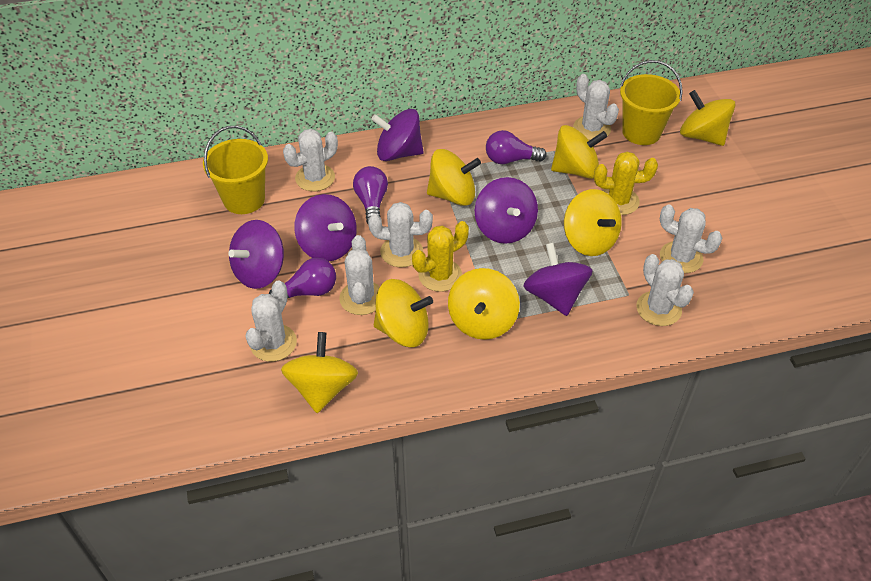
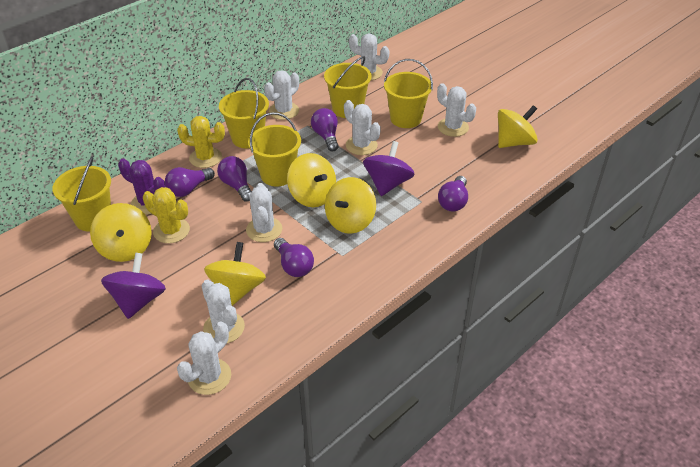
purple cactus: none = 0 -> [118,159,165,215] = 1
purple light bulb: [269,258,336,298] [353,166,388,224] [486,130,547,164] = 3 -> [165,167,215,197] [217,156,252,202] [274,238,314,277] [311,108,339,151] [438,176,468,212] = 5
purple spinning top: [228,220,284,289] [294,194,357,261] [371,109,424,161] [475,177,538,244] [523,243,593,316] = 5 -> [101,253,166,319] [363,141,415,196] = 2
yellow bucket: [203,126,268,214] [620,60,683,145] = 2 -> [53,156,111,232] [219,78,269,148] [248,112,301,186] [324,56,372,118] [384,59,433,128] = 5
yellow spinning top: [281,332,358,413] [374,279,433,347] [427,149,481,206] [448,268,520,340] [551,125,608,179] [564,189,622,256] [680,90,735,146] = 7 -> [90,203,152,262] [204,242,266,306] [287,153,336,207] [325,177,376,234] [498,105,538,148] = 5

